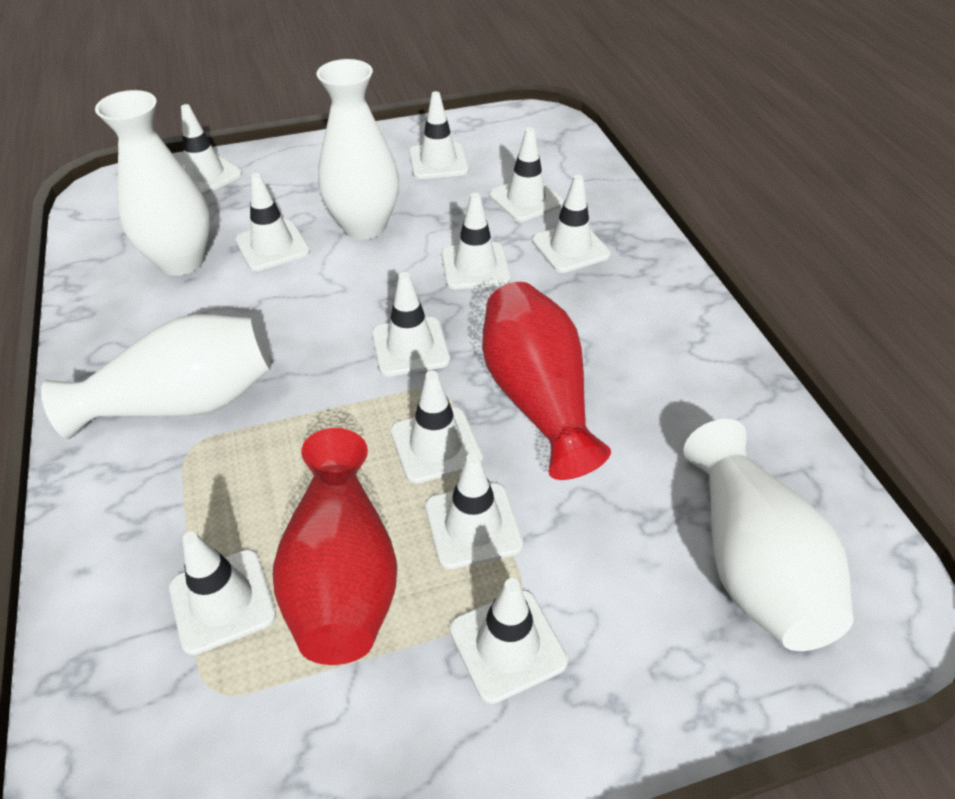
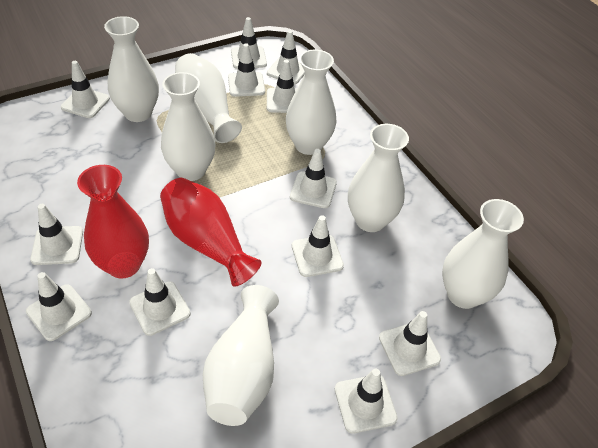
white traffic cone: [169,532,276,655] [181,104,242,195] [235,173,310,271] [372,272,450,376] [391,371,483,484] [409,91,468,179] [425,453,523,569] [441,193,511,290] [450,578,568,704] [489,128,564,222] [532,175,610,273] = 11 -> [26,272,92,341] [30,204,83,265] [61,61,110,118] [129,268,191,336] [228,43,265,97] [231,17,267,69] [267,30,305,84] [267,60,297,113] [290,149,337,208] [292,215,344,277] [335,368,398,434] [379,311,441,376] = 12
white vase: [41,314,271,439] [95,90,211,276] [317,59,399,239] [683,419,853,651] = 4 -> [104,16,159,122] [161,72,215,181] [175,53,242,143] [203,285,279,426] [286,50,337,155] [348,124,409,232] [442,199,524,309] = 7

